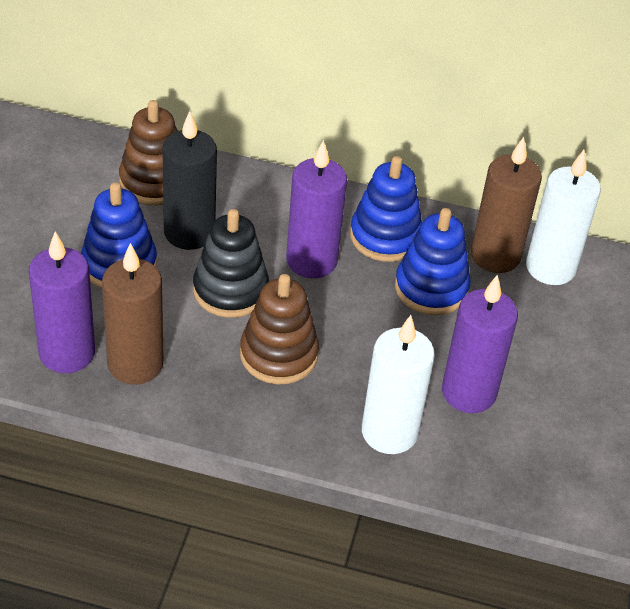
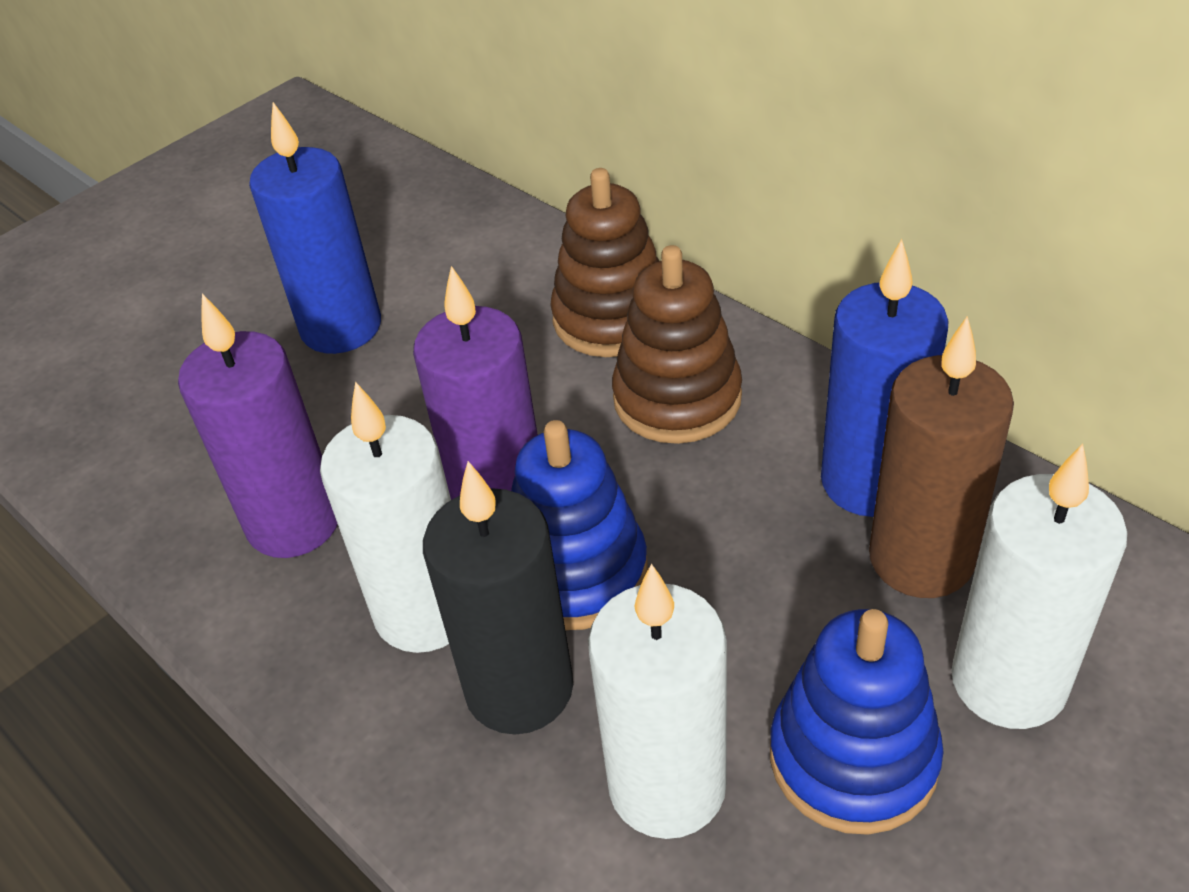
black stacking toy: [193,209,269,318] = 1 -> none = 0
blue candle: none = 0 -> [249,102,381,354] [821,239,949,517] = 2
blue stacking toy: [81,182,157,288] [350,156,422,262] [395,208,471,315] = 3 -> [511,420,648,630] [770,609,943,835] = 2
brown candle: [102,243,164,385] [471,137,542,273] = 2 -> [869,316,1014,598] = 1
purple candle: [29,232,95,373] [286,140,347,278] [442,275,518,413] = 3 -> [178,294,337,558] [413,266,538,500] = 2
white candle: [362,315,435,454] [526,150,601,285] = 2 -> [320,382,451,653] [588,564,727,839] [951,443,1127,729] = 3

